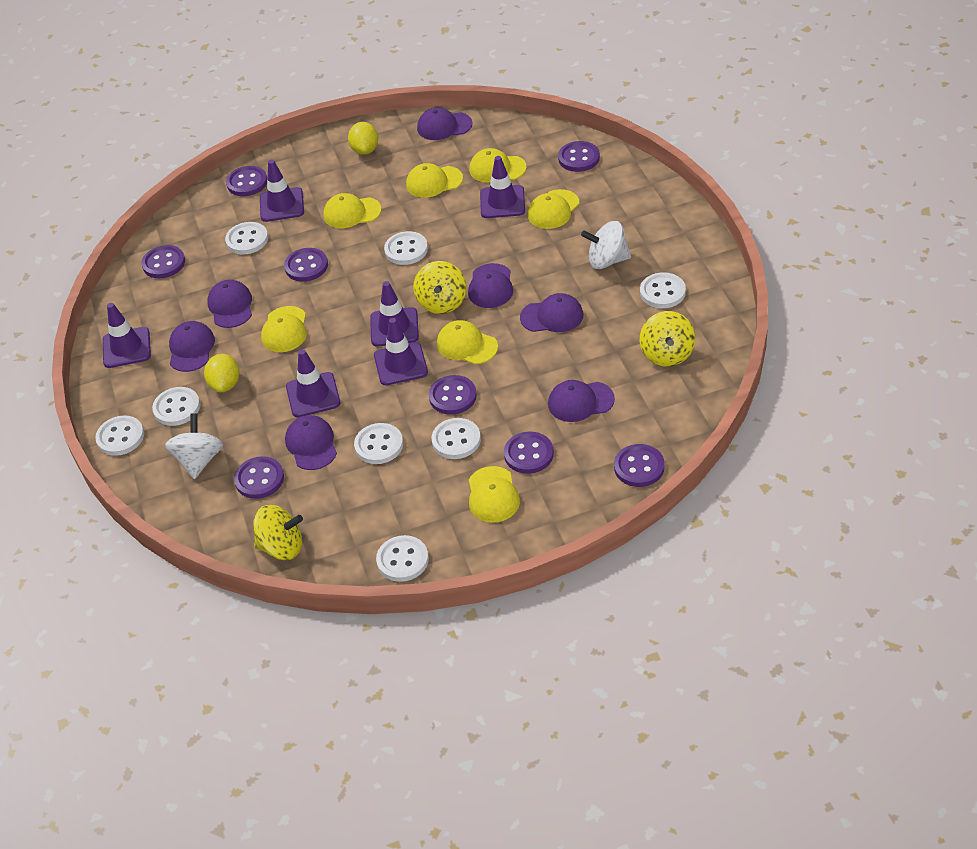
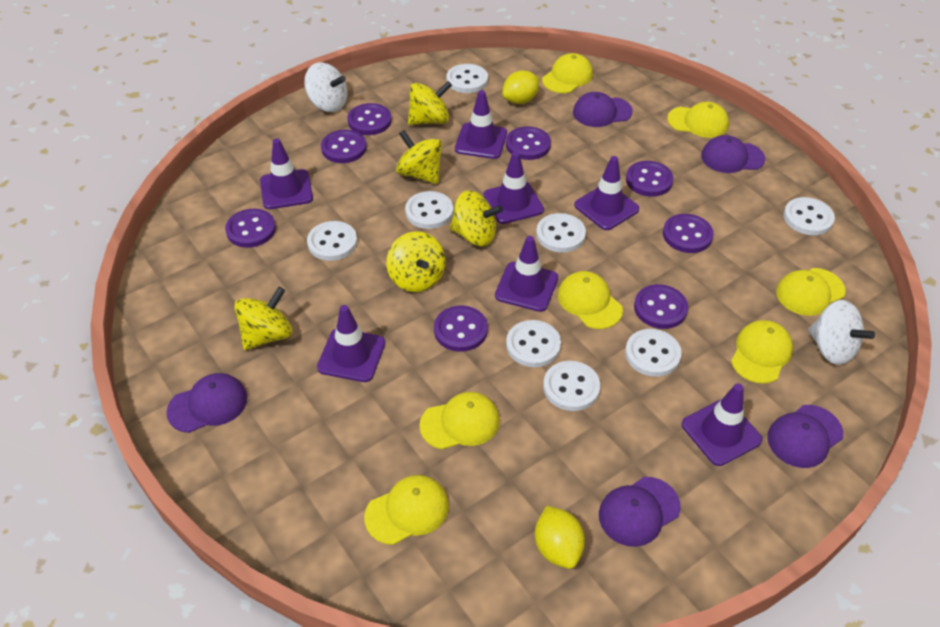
purple cap: [169,321,215,372] [207,280,252,328] [285,415,337,470] [417,107,473,140] [468,263,513,308] [520,293,583,332] [548,380,615,422] = 7 -> [166,373,247,433] [573,92,633,127] [599,477,681,547] [701,135,765,173] [767,405,843,468] = 5
purple traffic cone: [103,303,151,368] [260,160,304,222] [286,349,340,417] [370,281,419,346] [374,318,428,385] [480,156,525,218] = 6 -> [260,138,313,209] [317,305,385,382] [455,90,507,159] [483,151,544,224] [495,236,558,312] [574,156,639,230] [682,383,762,466] = 7
yellow spinning top: [254,505,303,560] [413,261,466,314] [640,311,695,367] = 3 -> [234,287,292,350] [386,231,445,292] [396,130,442,184] [408,81,452,125] [450,191,503,247] = 5

